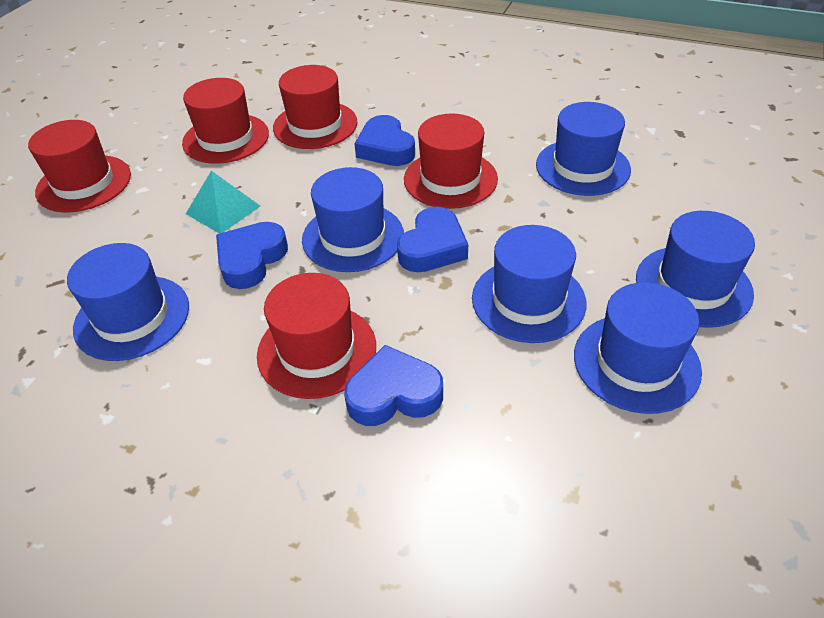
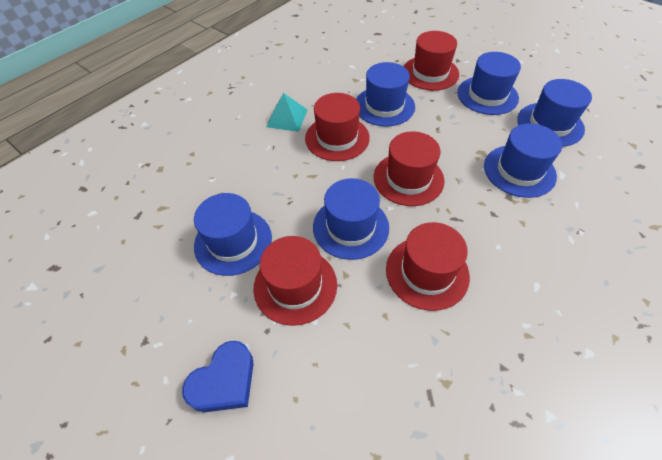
blue heart: [216,222,288,289] [344,345,443,426] [354,115,415,166] [397,207,468,272] = 4 -> [182,341,254,412] = 1

